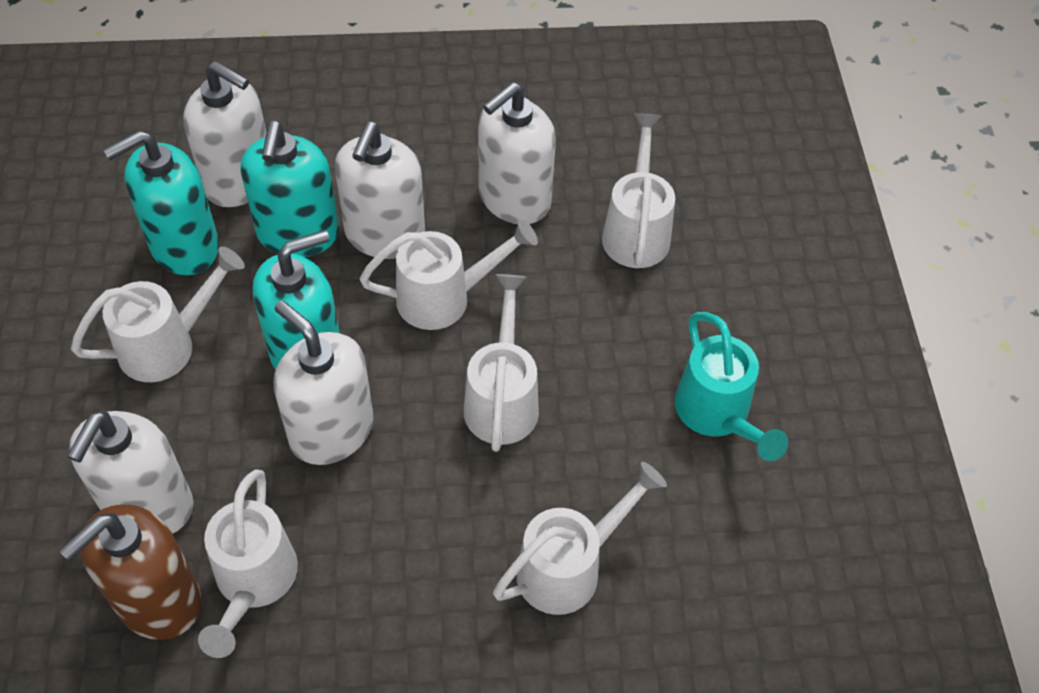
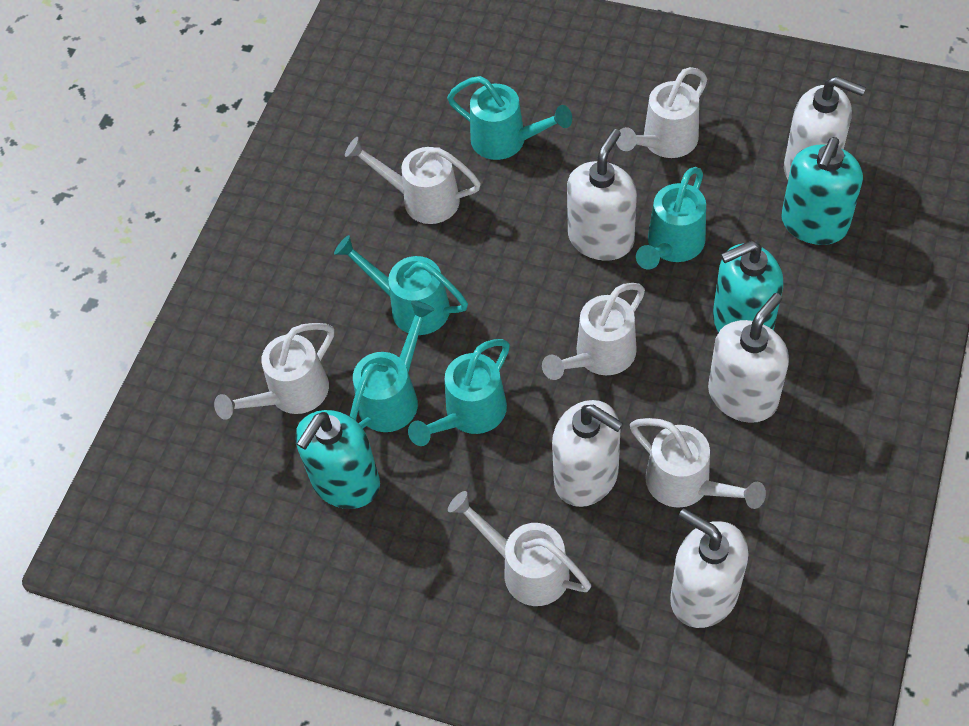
brown soap dispenser: [59,504,201,640] = 1 -> none = 0
turquoise watering can: [675,312,788,461] = 1 -> [334,235,468,335] [350,300,435,432] [408,339,510,446] [447,76,572,160] [636,167,706,270] = 5

